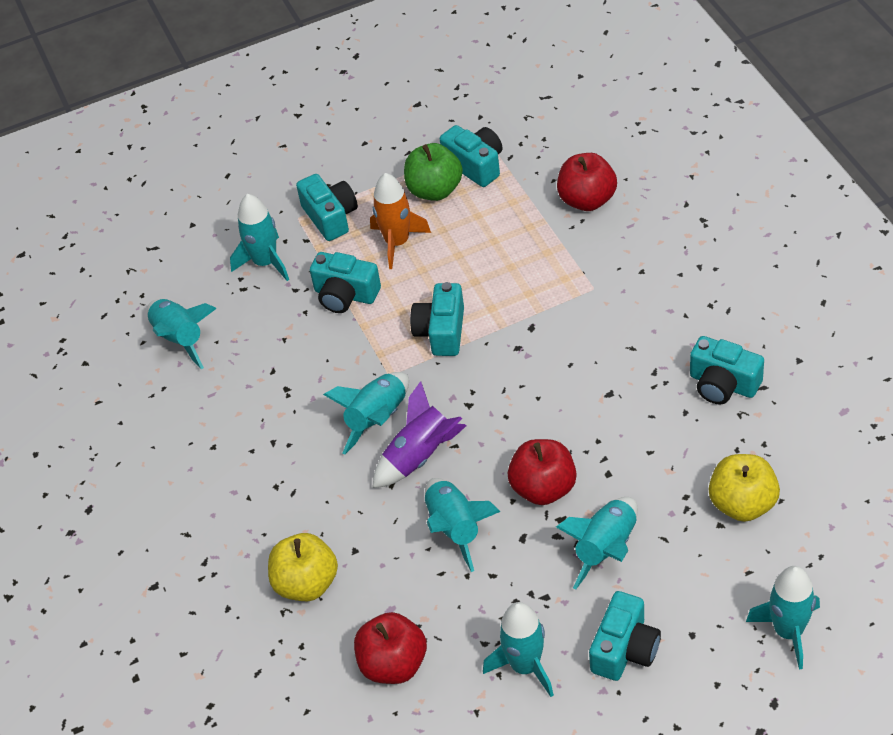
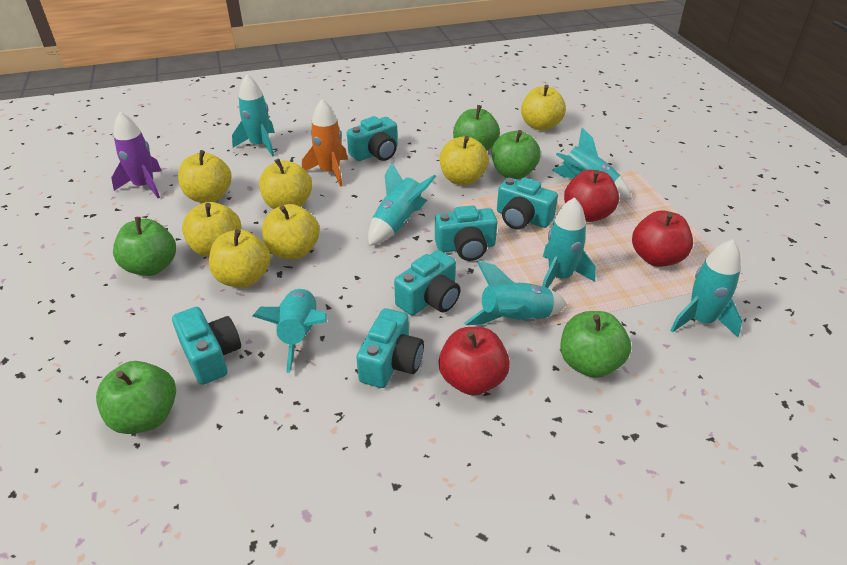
green apple: [404,143,463,201] = 1 -> [96,361,176,434] [113,217,176,276] [453,105,500,151] [492,130,541,179] [561,311,631,378] = 5
yellow apple: [268,533,338,601] [709,454,780,522] = 2 -> [178,150,231,203] [182,202,242,257] [209,229,271,288] [259,158,312,209] [262,204,320,260] [440,136,489,185] [521,85,566,131] = 7

